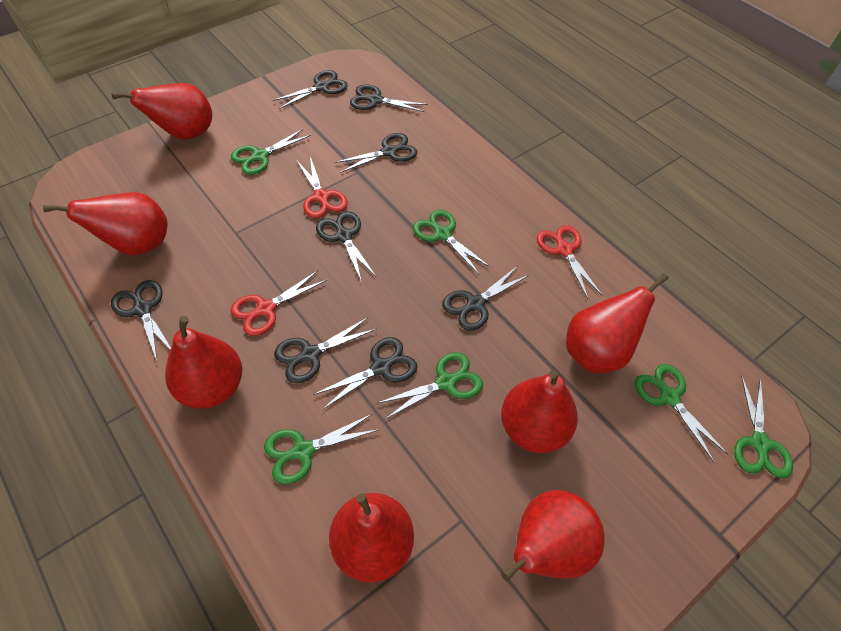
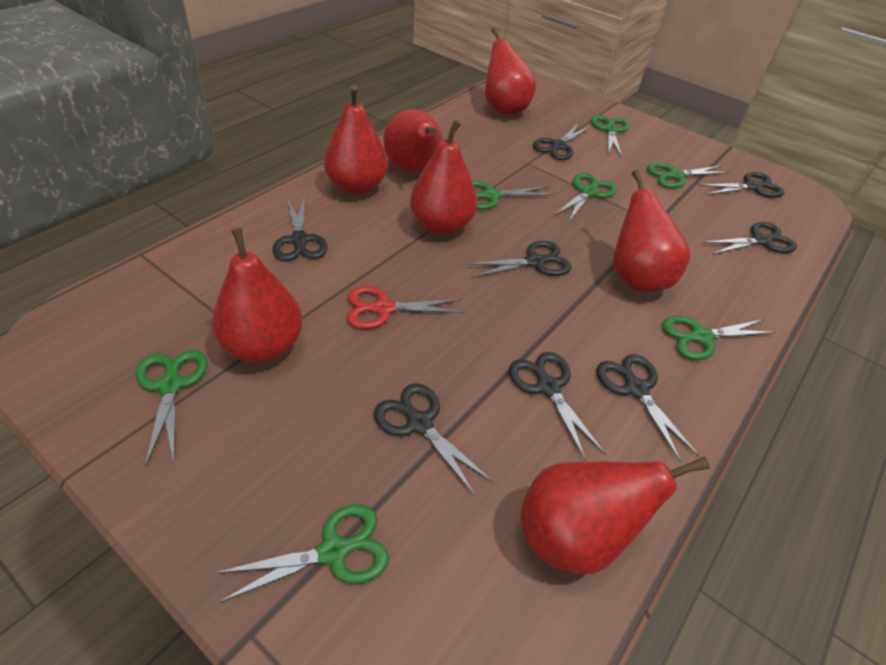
green scissors: [231,128,311,175] [264,414,378,484] [378,352,483,419] [413,210,491,274] [635,364,728,462] [734,375,793,478] = 6 -> [136,350,207,467] [214,504,389,603] [472,181,554,210] [554,173,617,223] [591,115,630,157] [647,163,730,188] [662,316,776,360] = 7
red scissors: [231,270,327,336] [296,157,348,218] [537,225,602,299] = 3 -> [347,286,464,329] = 1

